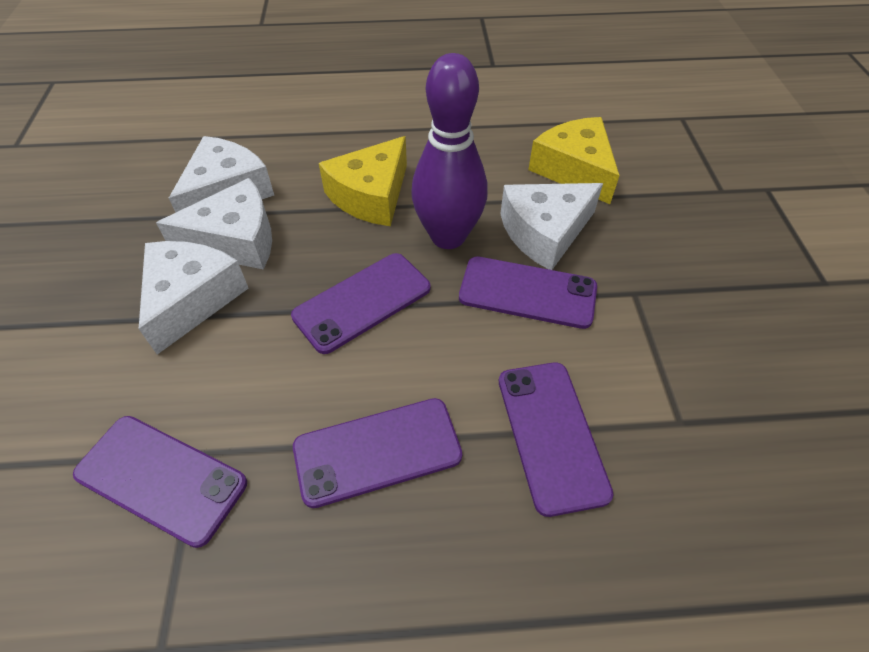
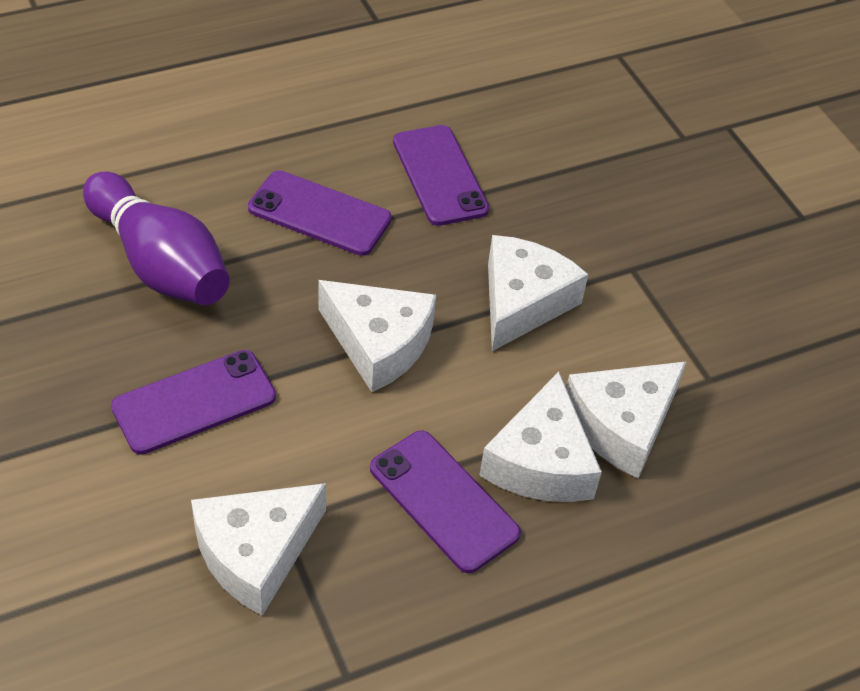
purple phone: [73,416,247,548] [291,253,431,354] [293,398,462,508] [459,256,597,329] [499,362,614,517] = 5 -> [111,350,276,454] [248,170,392,256] [370,431,521,573] [393,125,489,226] = 4
white cheese: [139,241,249,355] [156,178,272,270] [169,136,274,213] [500,183,603,270] = 4 -> [191,483,326,616] [318,280,436,392] [479,372,602,502] [488,235,588,351] [566,361,687,479] = 5
yellow cheese: [319,136,407,226] [528,117,620,204] = 2 -> none = 0

